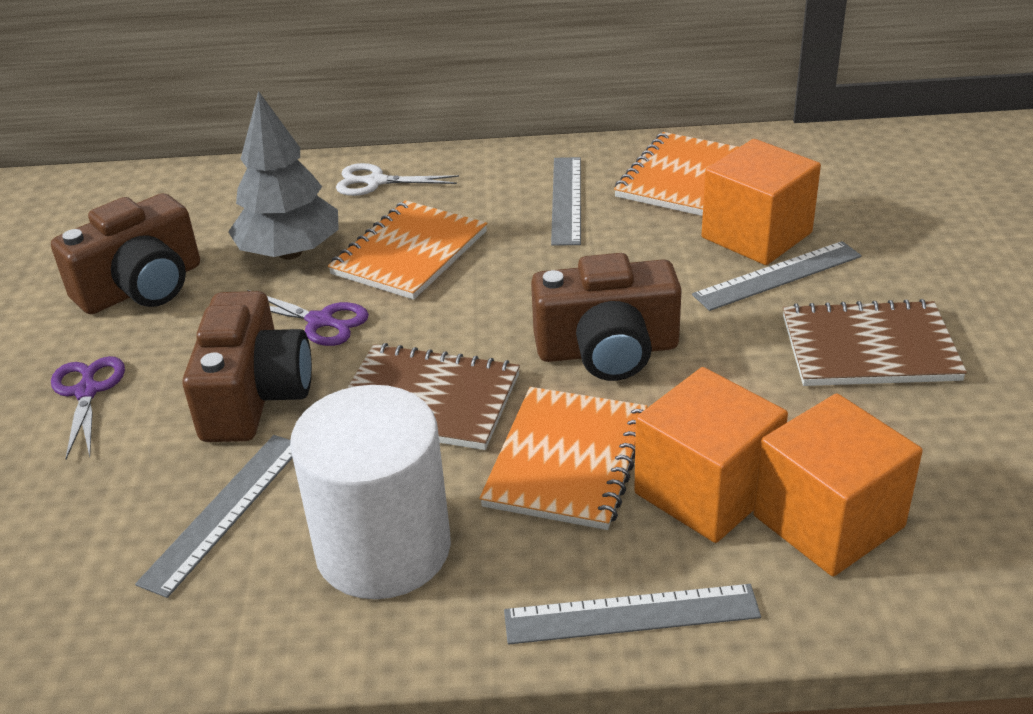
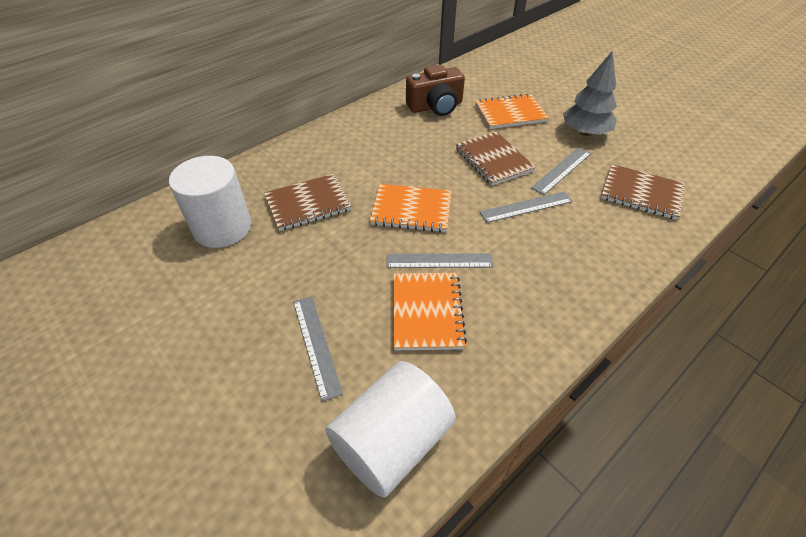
brown camera: [51,193,200,314] [182,291,312,442] [531,253,682,381] = 3 -> [406,65,465,116] = 1
brown notebook: [347,343,520,450] [783,299,967,386] = 2 -> [264,174,352,231] [456,132,536,186] [601,164,685,220] = 3
orange cube: [634,367,788,543] [702,139,821,265] [753,393,923,576] = 3 -> none = 0
purple scissors: [51,356,125,459] [248,290,369,346] = 2 -> none = 0
white cylinder: [290,385,451,599] = 1 -> [169,156,251,248] [325,361,456,498] = 2
white scissors: [336,163,459,196] = 1 -> none = 0

